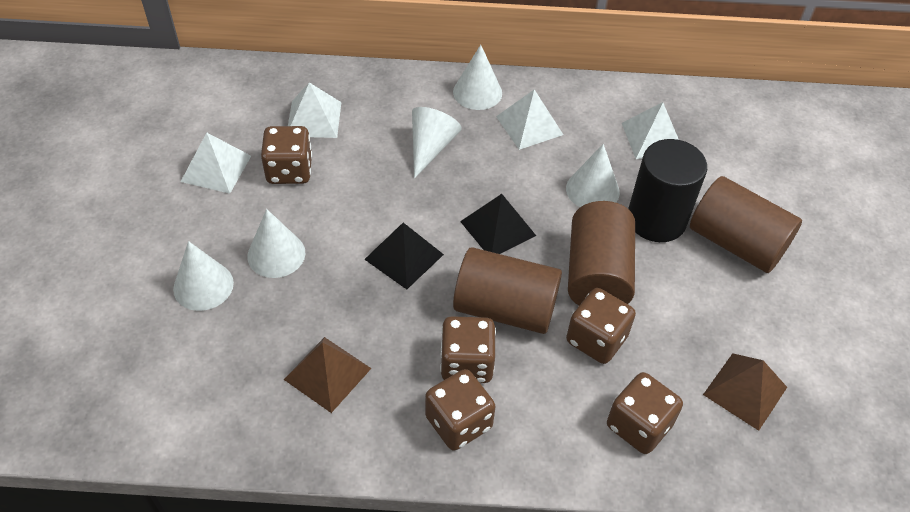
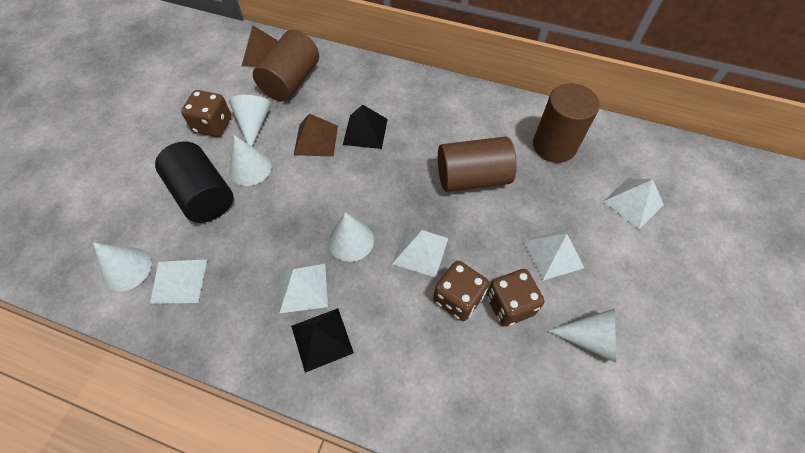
brown dice: [261,126,312,184] [425,369,495,451] [440,316,496,383] [566,288,636,364] [607,372,683,454] = 5 -> [181,90,232,137] [433,261,489,321] [486,269,544,327] = 3
white pyramid: [181,132,251,194] [288,83,341,138] [496,90,563,150] [622,102,679,159] = 4 -> [150,259,207,304] [279,264,328,314] [392,226,448,278] [523,230,584,281] [603,178,664,229] = 5

